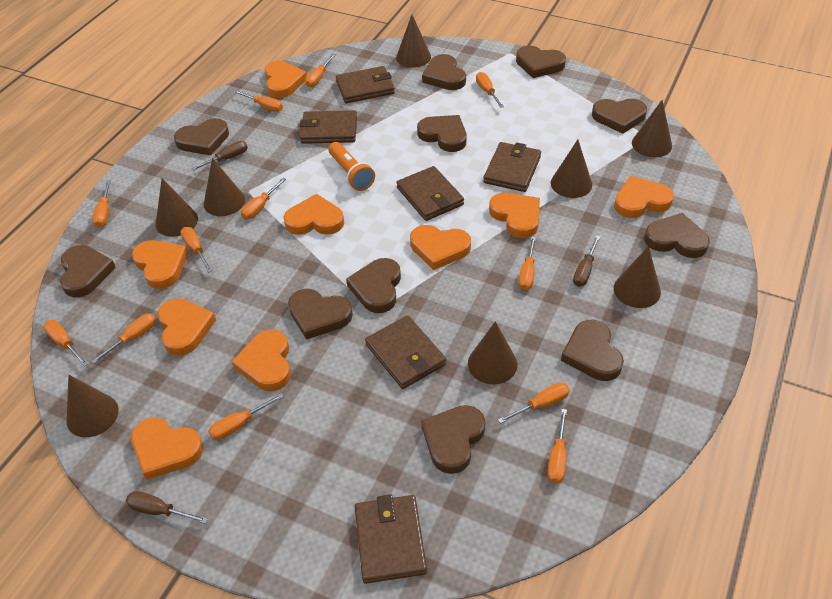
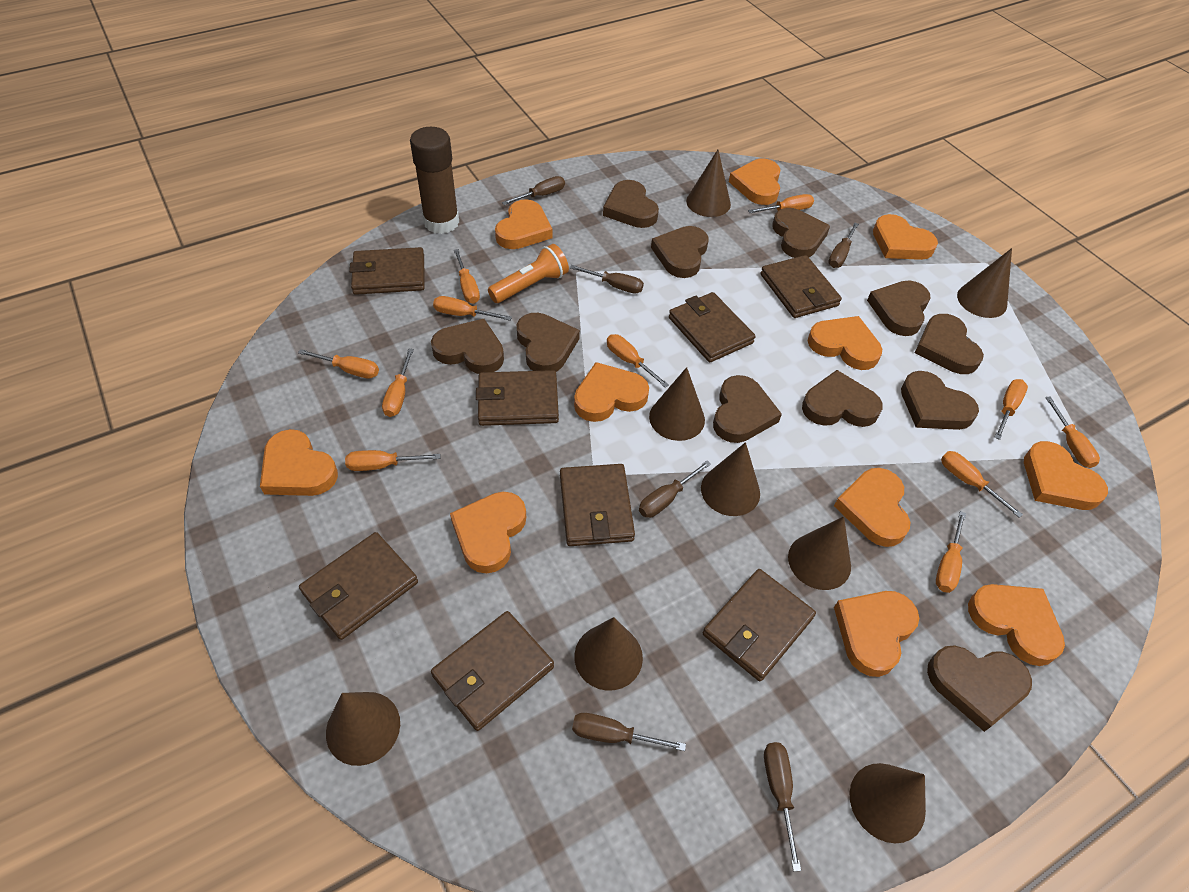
brown glue stick: none = 0 -> [410,127,459,234] = 1
brown screwdriver: [126,491,208,524] [191,141,248,171] [573,235,600,287] = 3 -> [502,176,565,205] [570,265,644,294] [572,713,686,751] [639,461,711,518] [764,742,801,871] [828,223,859,268] = 6
brown wallet: [300,110,357,144] [336,66,395,103] [355,495,427,584] [365,315,446,389] [396,166,464,221] [483,142,541,192] = 6 -> [299,532,418,640] [349,247,425,295] [431,611,554,731] [476,370,559,426] [560,464,635,546] [669,292,756,362] [703,569,816,681] [760,255,842,318] = 8
orange heart: [131,417,203,480] [132,240,188,289] [157,298,216,356] [232,329,291,391] [264,61,307,98] [284,194,344,235] [410,225,471,270] [489,193,540,238] [614,176,674,218] = 9 -> [260,429,338,496] [450,492,526,573] [495,199,552,249] [574,362,649,422] [729,159,781,205] [808,316,882,370] [834,468,910,547] [834,591,919,677] [873,214,938,260] [968,584,1065,666] [1024,441,1108,510] = 11
orange screwdriver: [43,320,88,367] [91,313,156,364] [92,180,111,227] [180,227,213,272] [208,394,284,440] [234,90,283,112] [241,178,286,219] [305,54,336,87] [476,72,504,108] [498,382,570,424] [519,237,536,291] [547,409,567,484] = 12 -> [298,349,379,379] [345,450,440,471] [382,349,414,417] [433,296,512,321] [454,249,480,304] [607,334,669,388] [748,194,814,213] [936,511,966,593] [941,451,1023,518] [995,379,1028,440] [1045,396,1100,468] = 11

